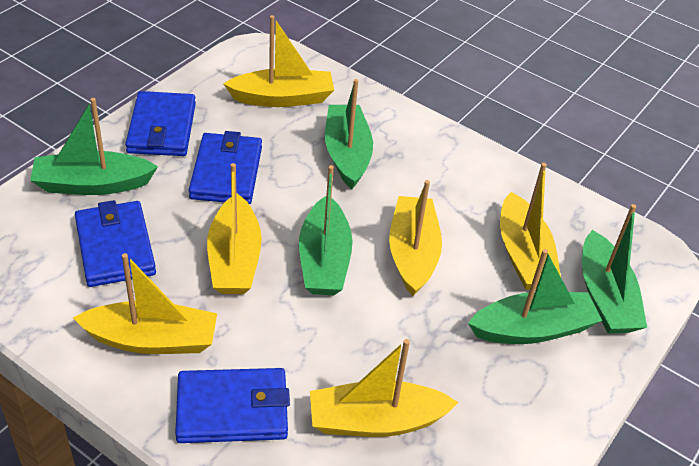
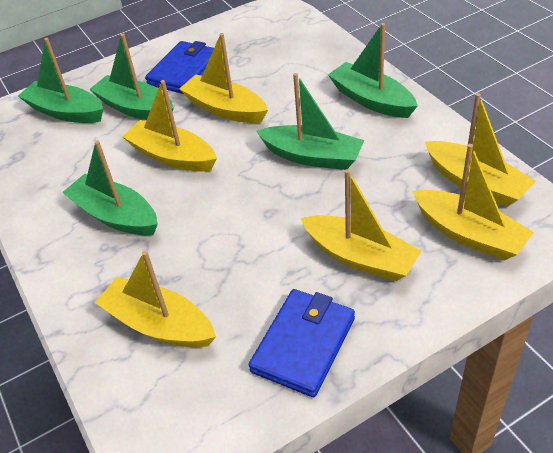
blue wallet: [75,200,156,287] [125,91,196,156] [175,368,290,443] [189,131,262,204] = 4 -> [145,41,214,94] [249,289,355,397] = 2

